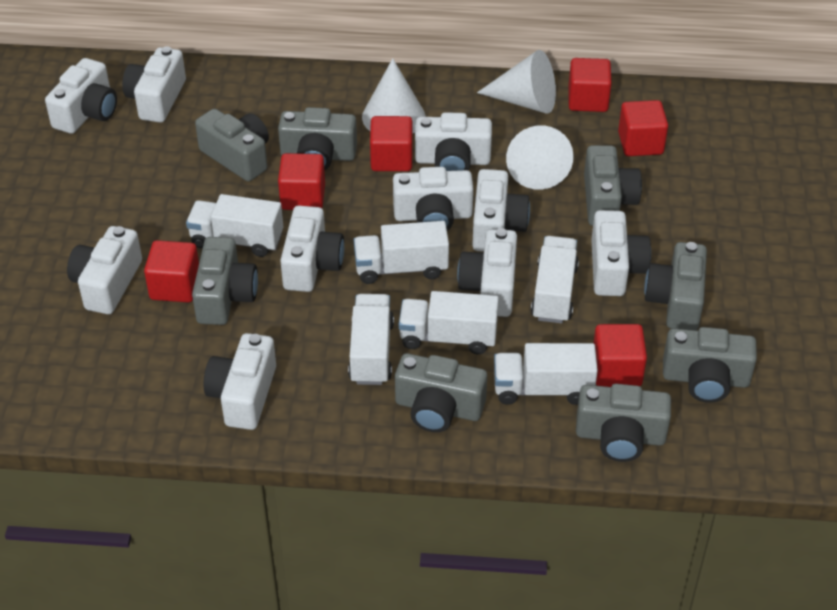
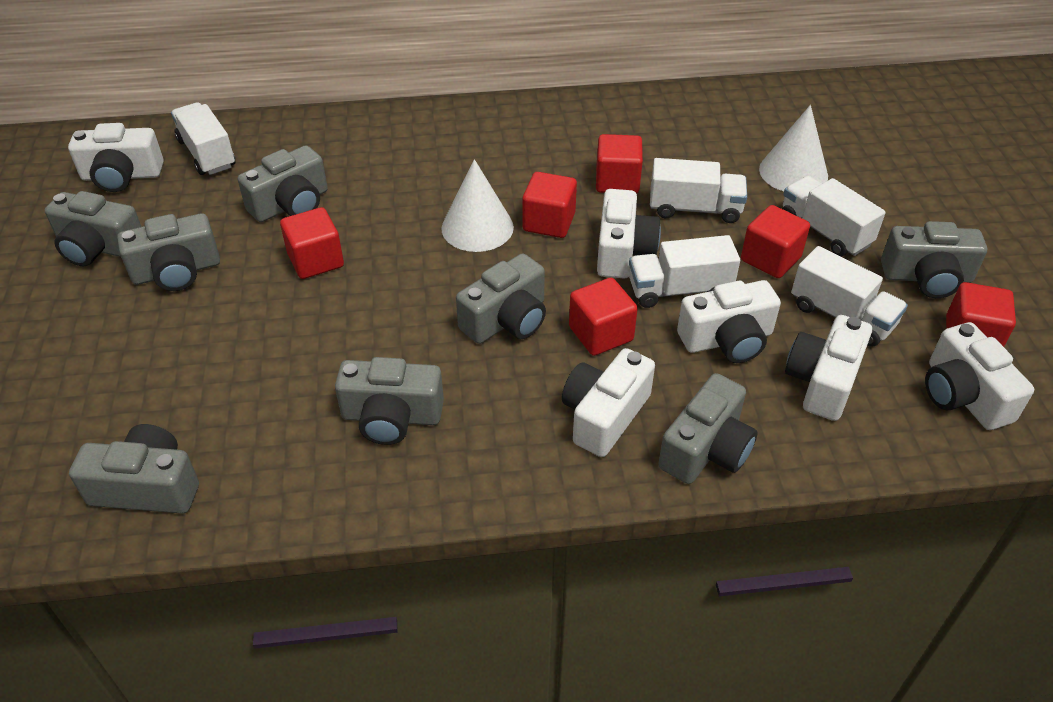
white camera: [45,58,117,134] [67,226,142,314] [122,46,186,123] [204,333,276,430] [280,206,344,292] [393,167,474,231] [415,112,492,171] [457,228,517,317] [472,169,530,252] [591,210,651,296] = 10 -> [68,123,164,192] [562,348,655,457] [597,189,661,278] [677,280,781,363] [785,315,872,421] [925,322,1034,430] = 6
white cone: [362,58,425,134] [477,50,556,114] [506,126,574,190] = 3 -> [442,159,514,252] [759,105,828,191] = 2
white truck: [186,194,283,257] [348,294,394,385] [354,221,449,284] [399,291,499,354] [494,343,598,405] [531,236,579,323] = 6 -> [171,102,235,175] [629,235,740,308] [650,158,747,223] [782,176,886,256] [791,246,908,347] = 5

